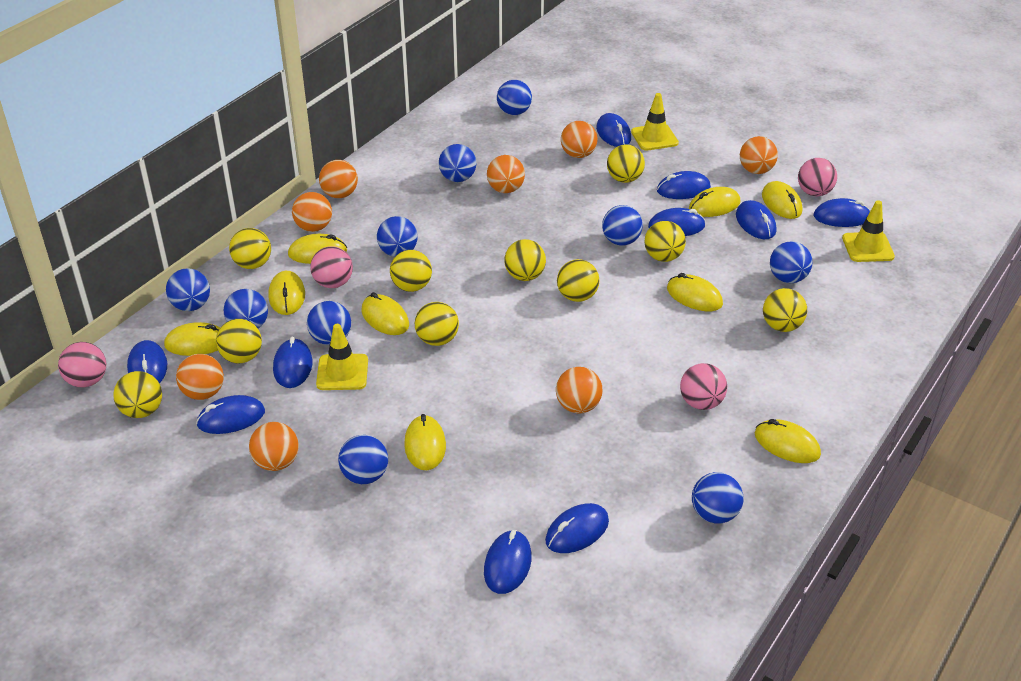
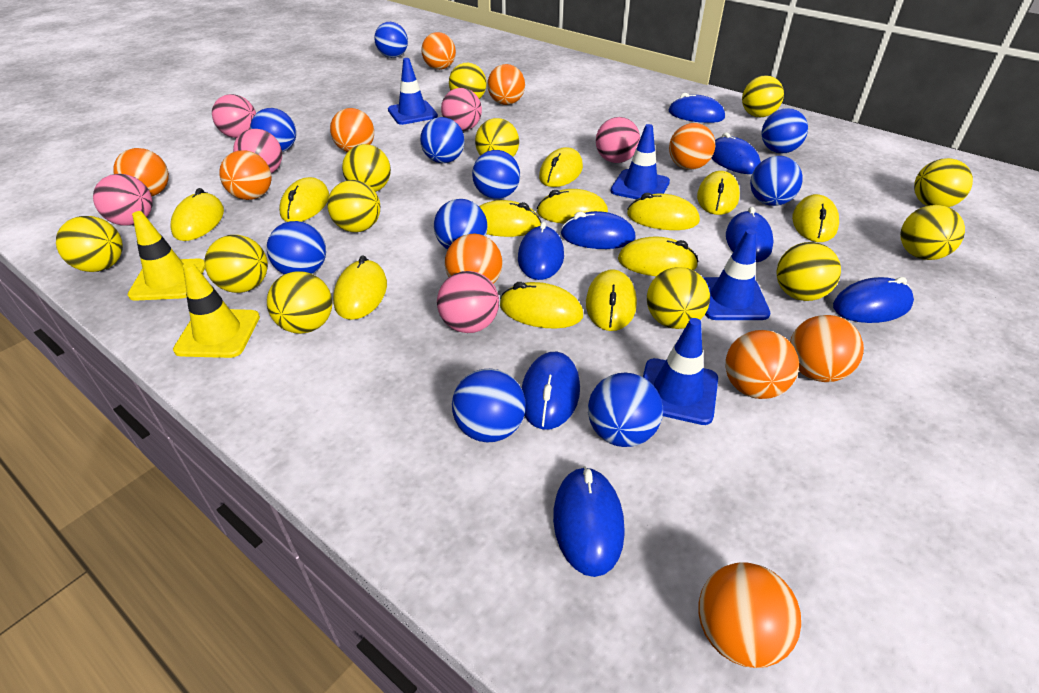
blue mouse: [127,340,167,383] [196,395,265,434] [273,337,312,388] [484,530,532,594] [545,503,609,553] [596,113,631,147] [648,208,706,236] [657,171,711,199] [736,200,776,239] [814,198,870,227] = 10 -> [518,221,564,280] [521,352,580,430] [553,466,625,577] [561,211,636,249] [669,93,725,123] [711,132,761,174] [726,207,774,262] [833,277,914,323] = 8
blue traffic cone: none = 0 -> [388,58,438,125] [611,124,670,199] [643,318,718,425] [702,229,771,320] = 4
orange ball: [176,354,224,400] [249,422,299,471] [292,192,332,232] [319,160,358,198] [487,155,525,193] [556,367,602,414] [561,121,598,158] [740,136,778,174] = 8 -> [113,148,169,196] [219,150,271,200] [330,108,374,152] [421,32,456,70] [445,234,502,284] [487,64,525,105] [669,123,715,170] [698,562,801,668] [725,330,799,399] [790,315,864,382] = 10
pink ball: [58,342,106,387] [310,246,353,288] [680,363,727,410] [798,158,837,196] = 4 -> [93,174,153,226] [212,94,256,138] [233,129,282,173] [437,271,499,333] [441,88,482,131] [596,117,640,163] = 6
yellow ball: [113,371,162,418] [216,319,262,363] [229,228,271,269] [390,250,432,292] [415,302,459,346] [504,239,546,281] [557,259,599,302] [607,145,645,183] [645,221,686,262] [763,288,807,332] = 10 -> [56,216,123,272] [205,235,268,293] [267,271,332,334] [327,180,380,232] [342,144,391,192] [449,63,487,99] [475,118,519,157] [647,267,710,329] [742,75,784,117] [777,242,841,301] [900,205,965,260] [914,158,973,207] = 12
yellow mouse: [164,322,220,356] [268,271,305,315] [288,234,347,264] [361,292,409,335] [404,414,446,470] [667,273,723,311] [689,187,740,217] [755,419,821,463] [762,181,802,219] = 9 -> [170,188,224,241] [279,177,329,222] [333,255,387,320] [479,200,541,237] [500,282,583,329] [537,189,608,224] [539,147,583,187] [586,269,637,331] [618,236,698,276] [627,193,700,230] [697,171,740,215] [792,194,839,242] = 12
yellow traffic cone: [316,324,368,390] [631,93,679,151] [842,201,895,262] = 3 -> [127,211,205,301] [173,262,260,358] = 2

